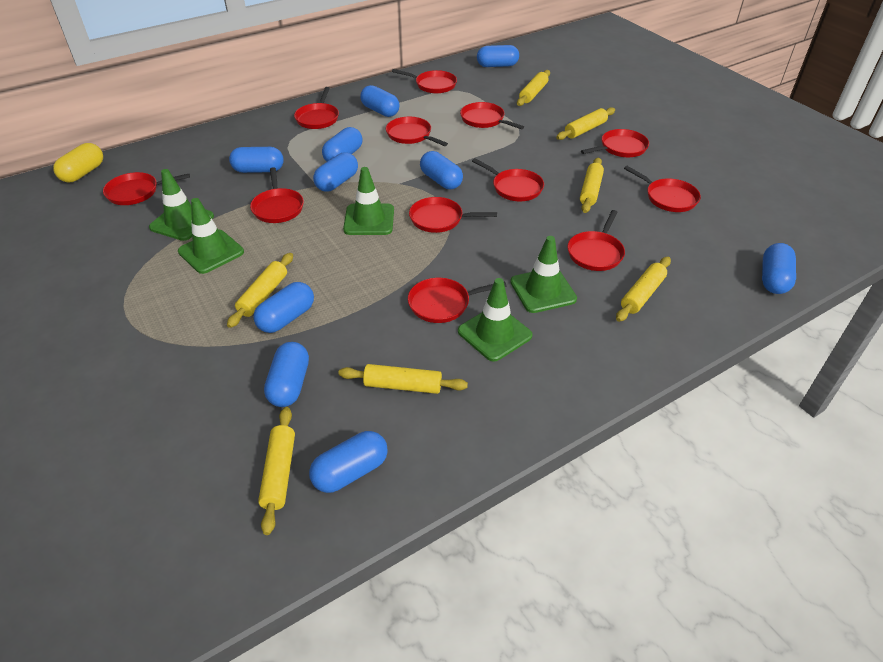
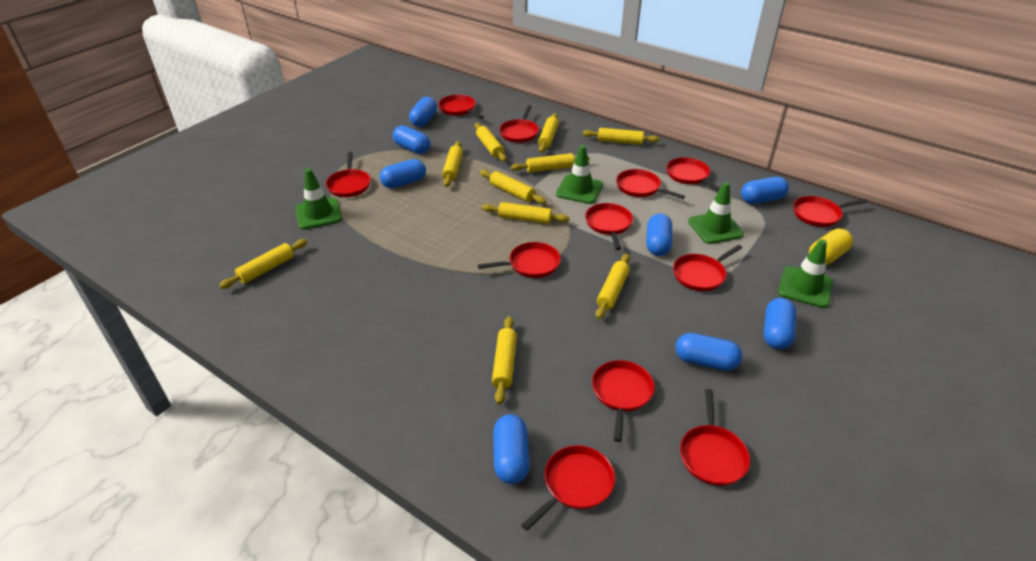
blue capsule: [229,147,284,173] [253,282,314,333] [264,342,309,407] [309,431,388,493] [313,152,358,192] [322,127,363,162] [360,85,400,117] [420,151,463,189] [477,45,519,67] [762,243,796,294] = 10 -> [380,159,426,188] [393,125,430,154] [409,97,437,127] [493,414,530,484] [646,214,672,256] [675,333,742,371] [741,177,789,204] [764,298,796,349] = 8
green traffic cone: [149,169,214,241] [178,198,244,274] [343,167,394,235] [458,278,533,362] [510,236,577,313] = 5 -> [295,168,342,230] [556,145,603,204] [688,182,744,244] [778,239,833,308] = 4
yellow rolling pin: [227,253,293,328] [258,407,295,535] [338,364,468,394] [517,70,550,106] [556,107,615,140] [580,158,604,213] [616,257,671,322] = 7 -> [219,239,307,289] [442,141,463,187] [474,123,506,162] [480,170,546,204] [482,202,569,224] [492,316,517,405] [511,153,589,173] [538,113,559,153] [583,128,659,145] [596,254,630,319] = 10

